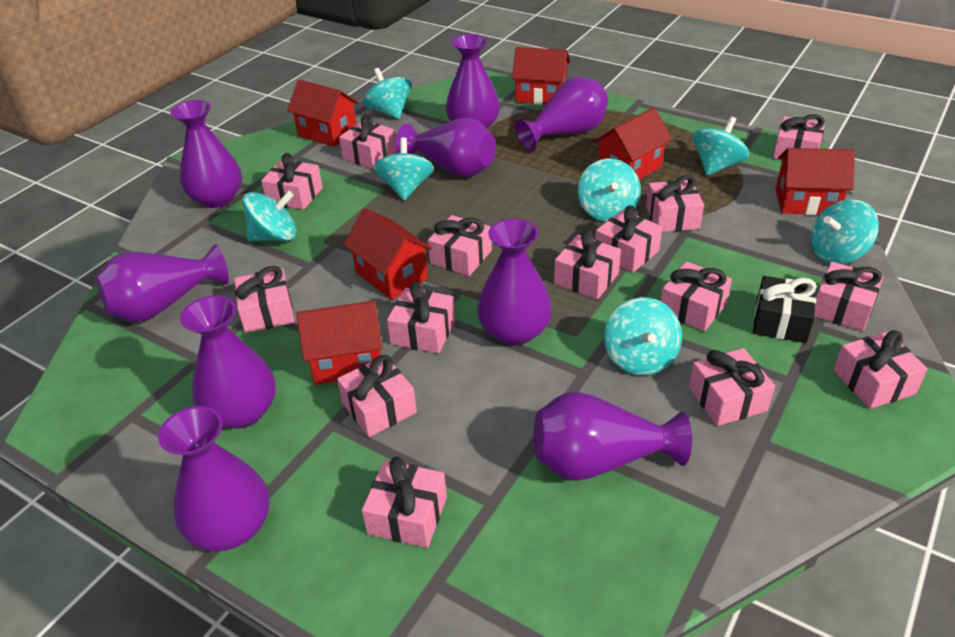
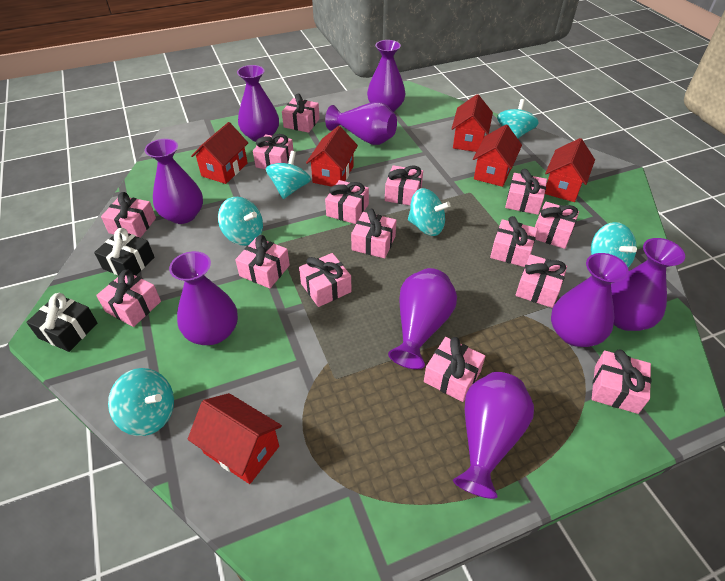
black gift: [753,276,817,343] = 1 -> [26,293,98,352] [94,228,155,276] = 2
turquoise spinning top: [242,191,297,241] [363,68,411,119] [374,137,434,200] [578,158,641,222] [604,297,682,376] [692,117,749,176] [810,199,879,264] = 7 -> [108,368,174,436] [218,197,263,246] [266,151,311,199] [408,188,450,236] [497,99,539,138] [591,222,637,268] = 6

